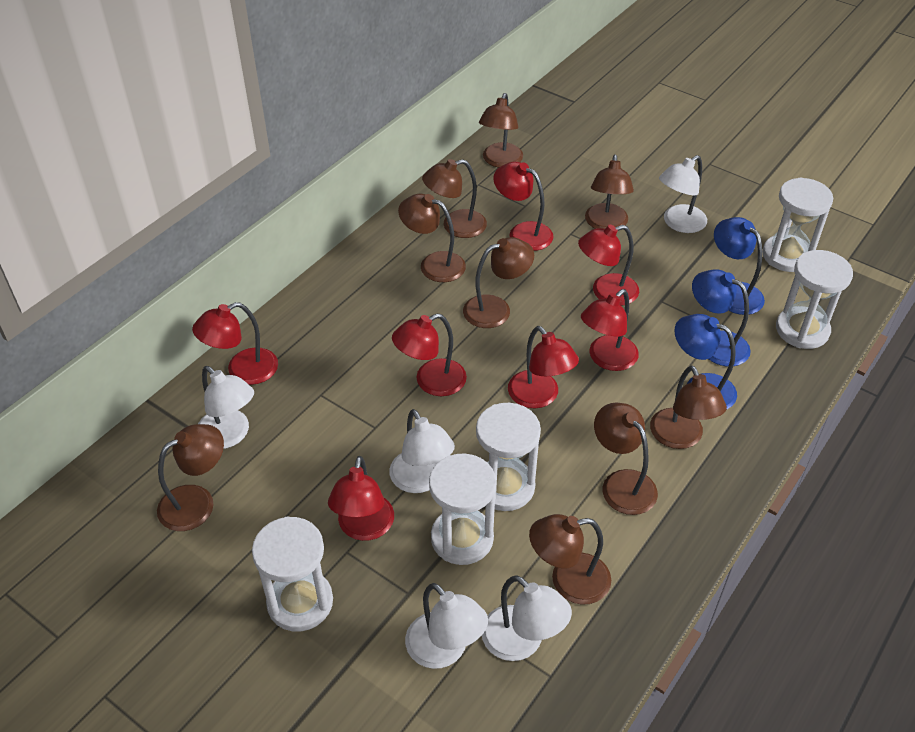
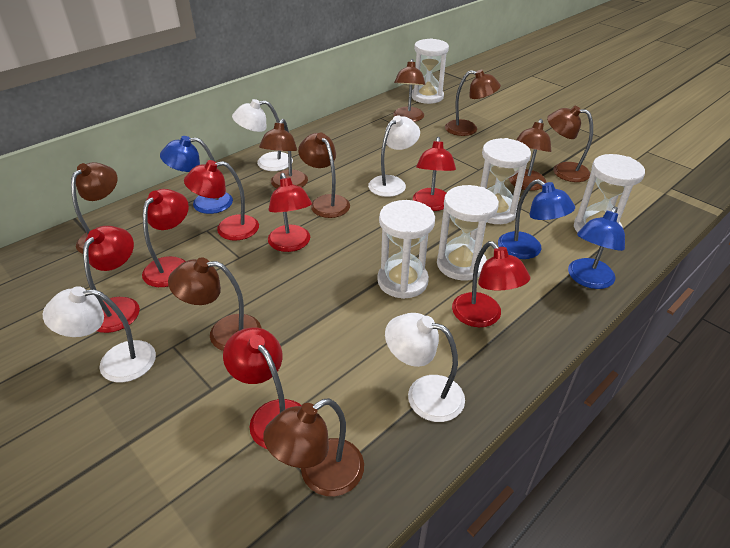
white lamp: [198,366,254,449] [389,409,455,493] [405,583,488,669] [482,575,572,661] [659,155,707,233] = 5 -> [43,286,156,382] [232,99,293,171] [368,115,420,197] [385,313,465,422] = 4

